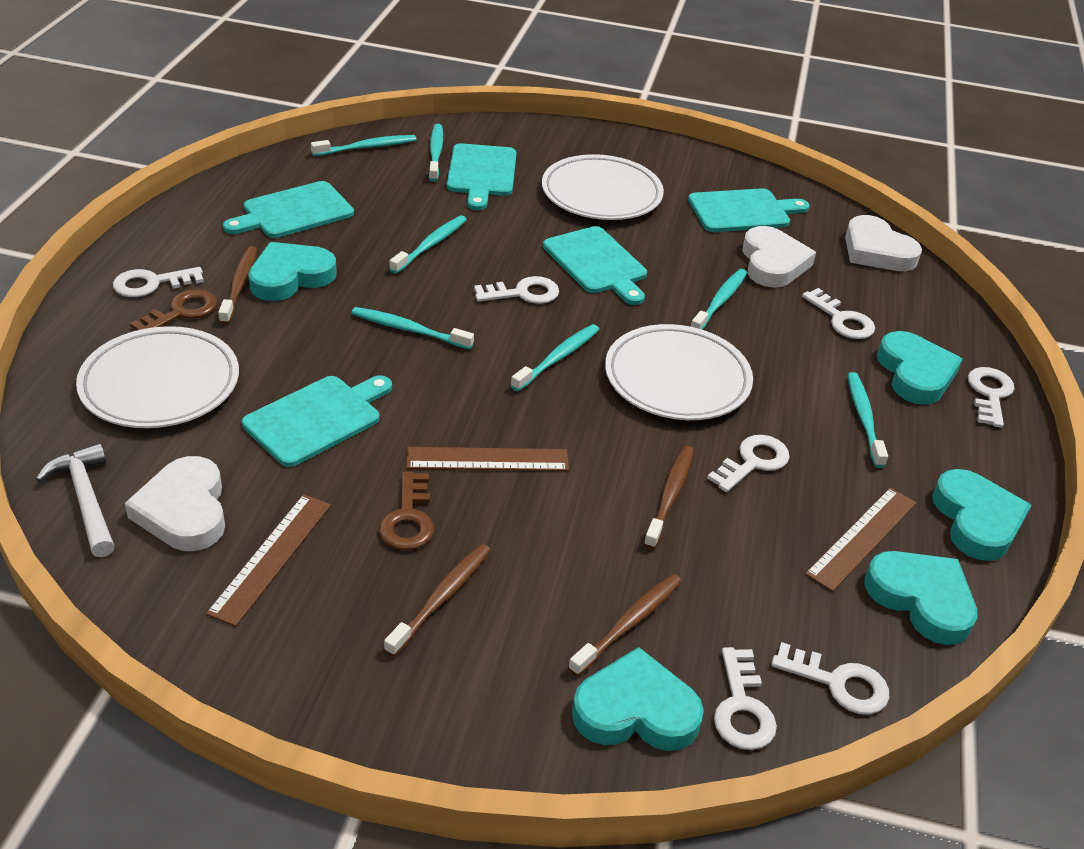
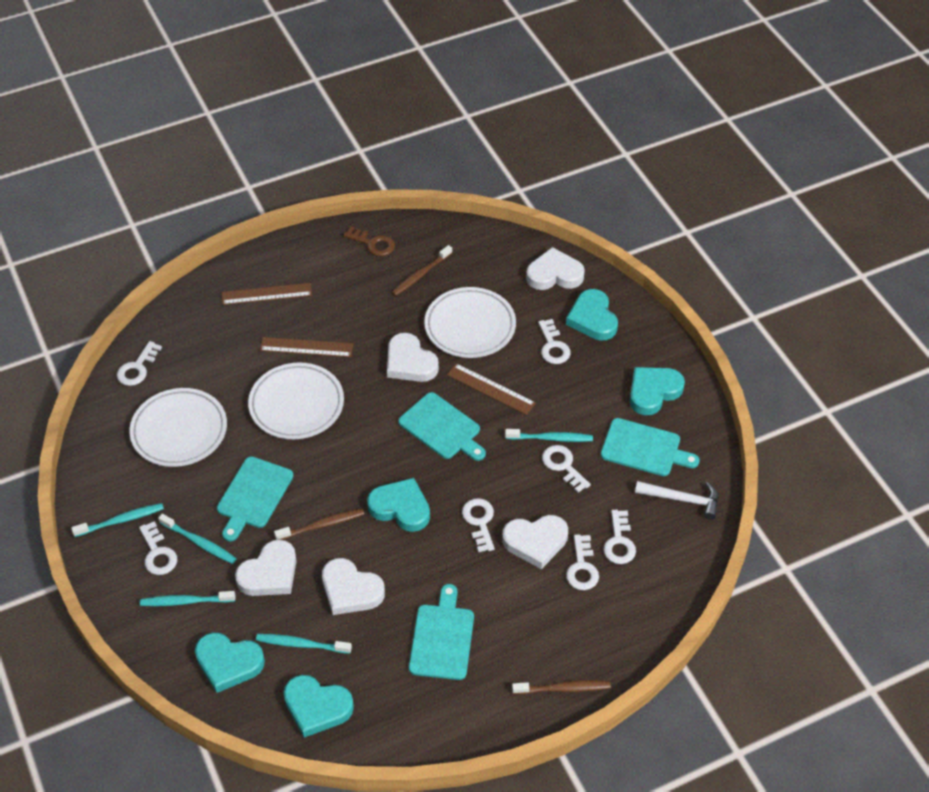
brown key: [130,289,217,331] [379,472,434,550] = 2 -> [344,226,395,256] = 1
brown toothbrush: [218,246,257,324] [384,544,490,657] [568,574,682,676] [644,446,694,549] = 4 -> [274,509,364,540] [392,245,452,296] [512,680,611,694] = 3
turquoise cutting board: [223,181,354,238] [242,375,392,467] [447,143,516,210] [543,226,647,305] [688,188,810,232] = 5 -> [217,456,293,542] [399,392,486,461] [409,584,474,680] [601,418,700,476] = 4
turquoise toothbrush: [311,135,417,156] [351,307,474,349] [389,215,467,274] [429,124,443,182] [511,324,600,391] [691,269,747,330] [847,372,888,468] = 7 -> [71,503,164,537] [140,591,236,606] [158,514,237,564] [256,634,352,654] [505,429,593,442] = 5
white heart: [125,456,225,551] [742,226,816,288] [845,215,922,271] = 3 -> [235,539,297,596] [322,558,385,615] [387,333,439,382] [502,515,568,569] [526,247,585,290] = 5

